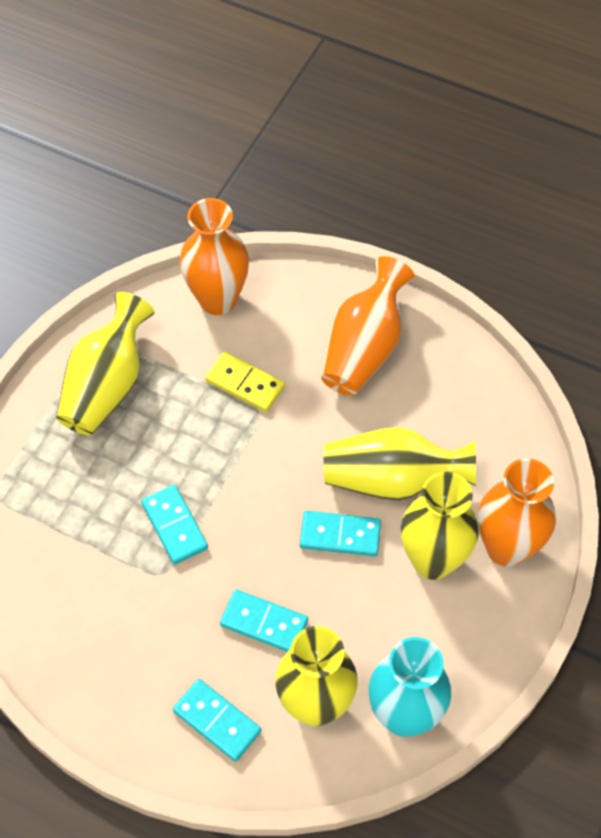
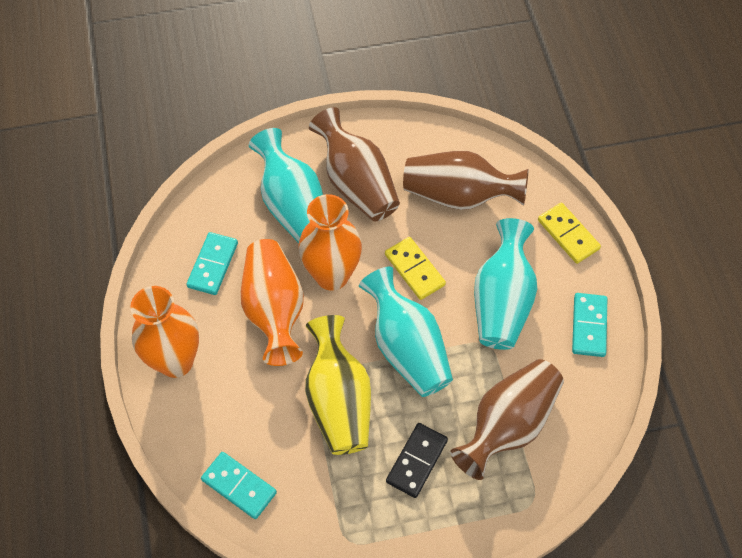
black domino: none = 0 -> [386,423,448,498] = 1
brown vase: none = 0 -> [309,107,400,221] [403,151,529,210] [450,359,564,480] = 3
turquoise domino: [141,485,208,564] [173,679,261,762] [220,590,308,652] [300,511,381,556] = 4 -> [186,232,238,295] [201,452,277,519] [572,293,607,357] = 3
turquoise vase: [369,637,451,737] = 1 -> [249,128,323,243] [359,266,453,397] [474,218,537,350] = 3
yellow domino: [205,352,285,412] = 1 -> [385,237,446,300] [538,203,601,264] = 2
yellow vase: [57,292,154,435] [275,626,358,727] [324,427,476,500] [401,472,479,580] = 4 -> [305,315,371,455] = 1

